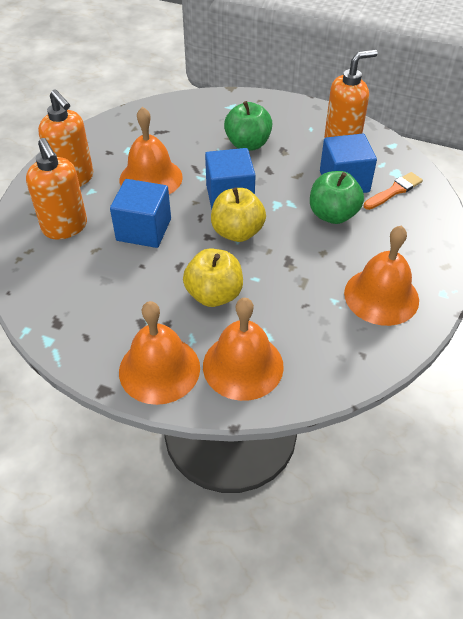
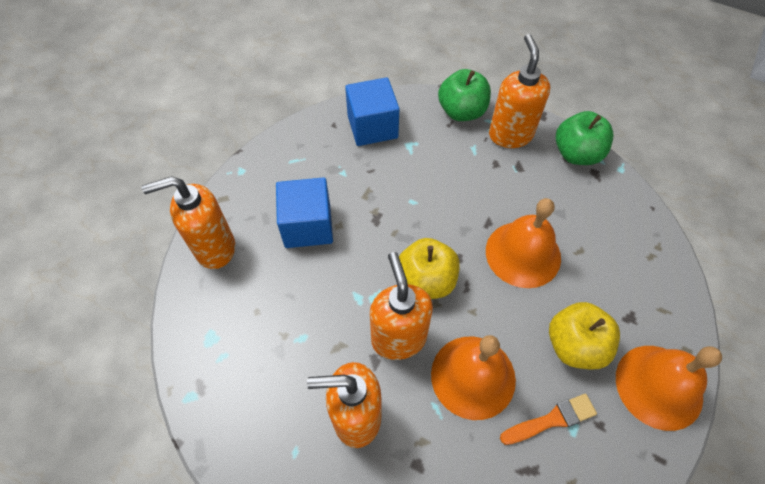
blue cube: [110,179,171,248] [205,148,256,210] [320,134,377,193] = 3 -> [276,177,333,248] [345,77,400,146] = 2
orange bell: [119,301,200,405] [120,106,183,195] [203,298,284,401] [344,226,419,326] = 4 -> [431,335,516,420] [486,198,561,288] [616,346,722,431] = 3
orange soap dispenser: [26,138,87,239] [38,89,93,187] [324,49,378,138] = 3 -> [141,176,235,269] [307,362,382,448] [370,252,433,360] [489,34,550,148] = 4

